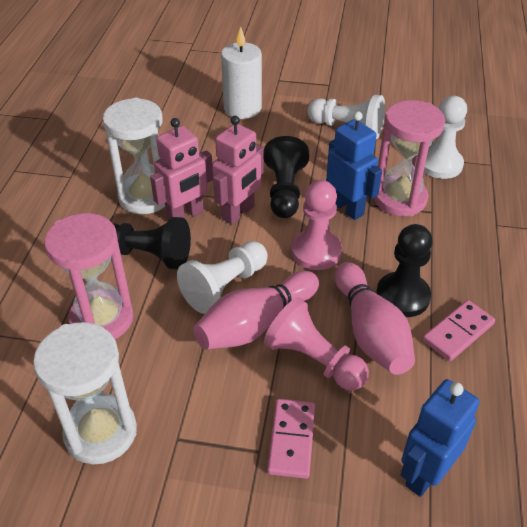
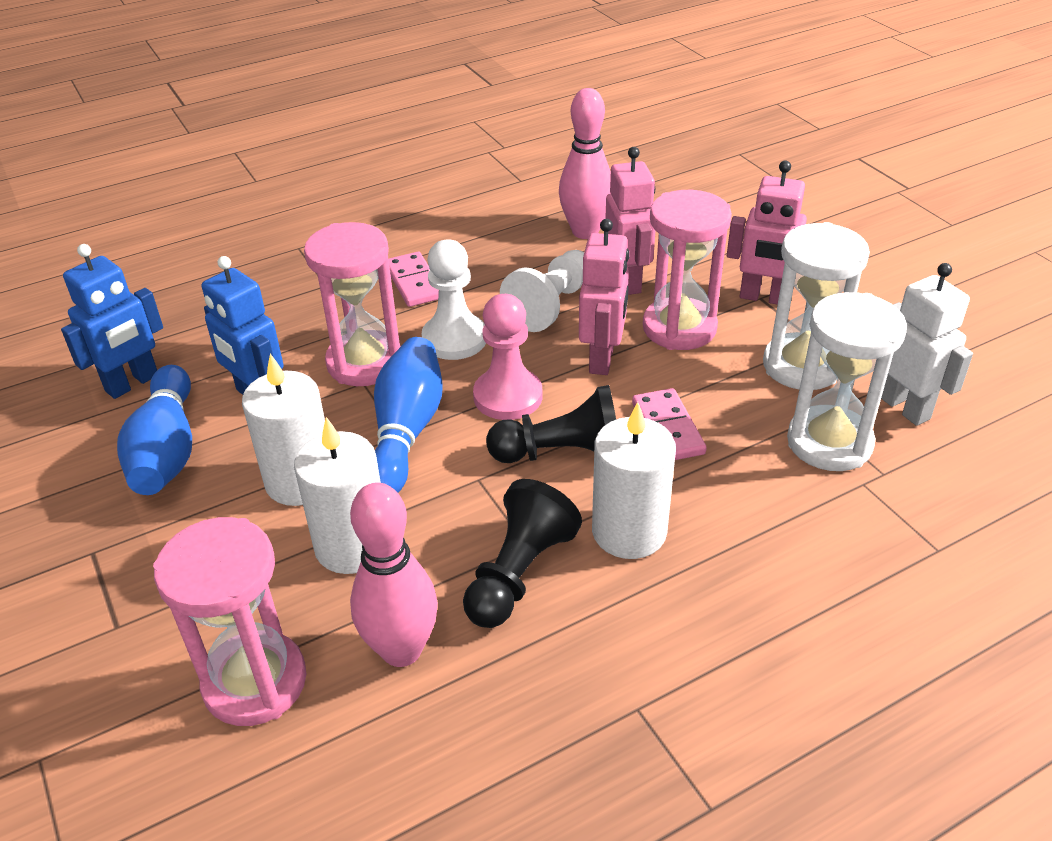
black pawn: [112,217,191,270] [264,136,309,218] [376,224,433,317] = 3 -> [463,479,582,628] [486,385,616,463] = 2
blue bowling pin: none = 0 -> [117,365,192,495] [374,337,442,493] = 2
pink hourglass: [44,213,134,339] [374,100,445,216] = 2 -> [153,517,306,726] [304,222,401,386] [643,190,732,350] = 3
pink pawn: [264,297,369,390] [291,180,342,270] = 2 -> [473,294,542,420] = 1
pink robot: [150,118,213,221] [212,116,264,225] = 2 -> [579,219,629,375] [605,147,655,295] [727,161,807,305] = 3
white candle: [221,27,262,119] = 1 -> [242,354,325,506] [294,417,381,574] [592,402,676,559] = 3
white pawn: [177,241,268,314] [307,95,385,139] [424,96,467,179] = 3 -> [422,239,486,360] [500,250,584,332] = 2
white robot: none = 0 -> [881,263,973,426] = 1

